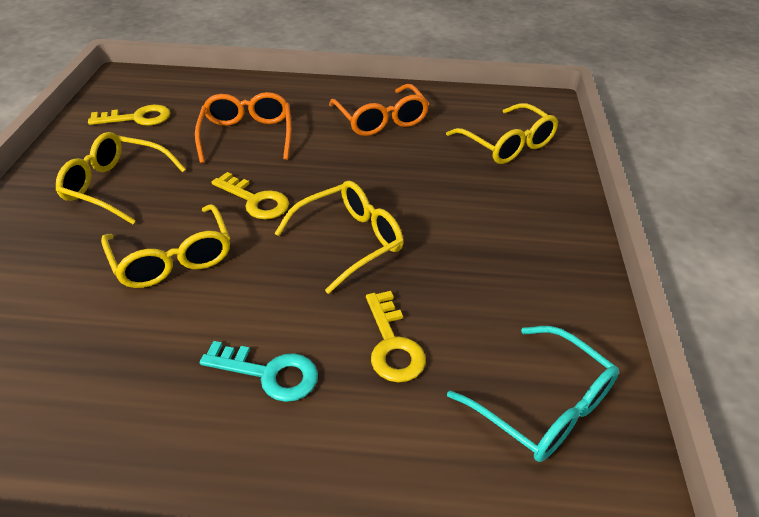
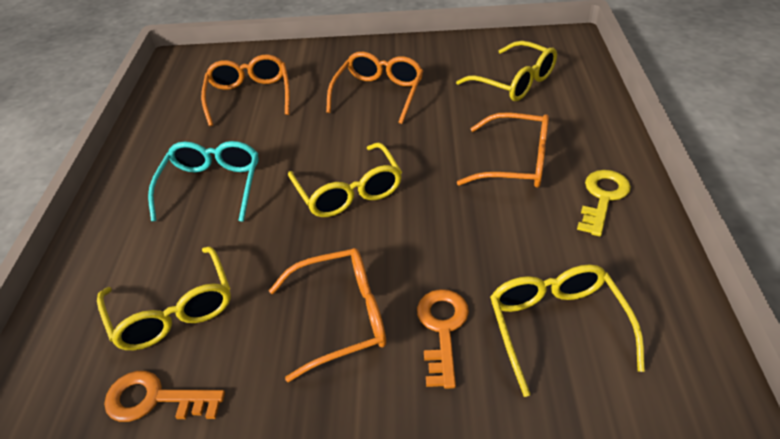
orange glasses: [195,92,291,163] [329,84,429,136] = 2 -> [201,55,290,126] [269,248,386,382] [326,52,423,124] [457,112,549,188] = 4
orange key: none = 0 -> [104,371,225,422] [417,289,469,389] = 2
turquoise key: [200,341,318,402] = 1 -> none = 0
yellow key: [88,105,170,126] [211,172,289,219] [366,291,426,383] = 3 -> [577,170,631,237] = 1

